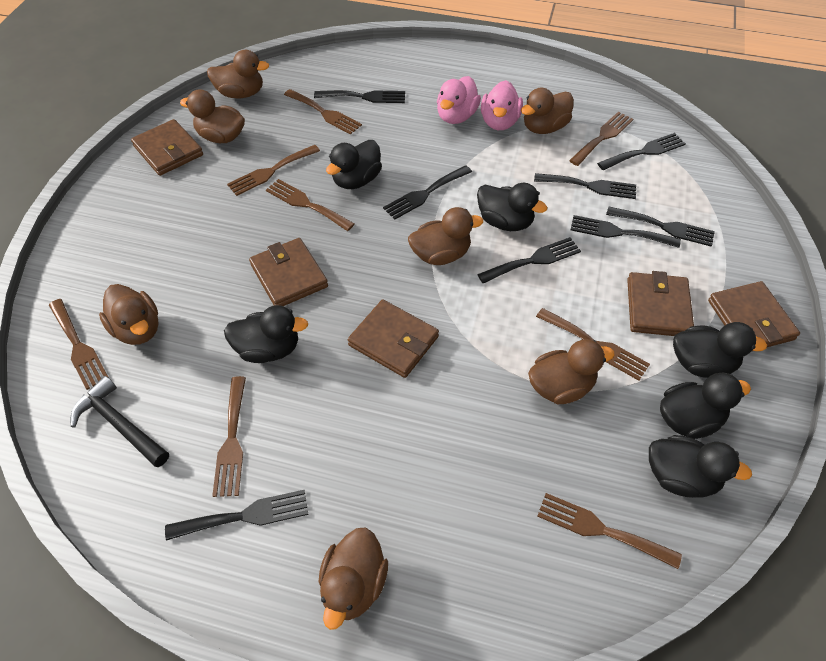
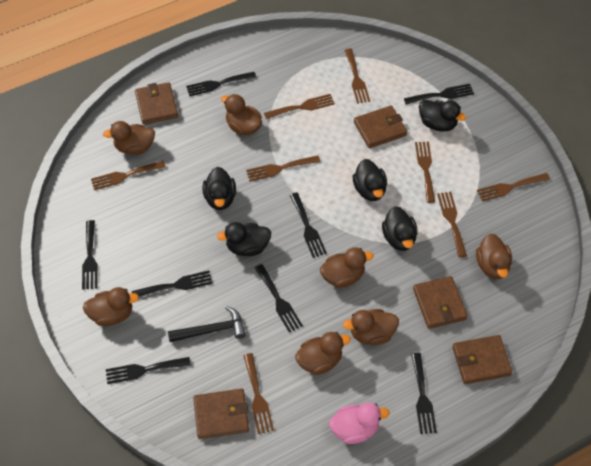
black duck: [224,305,308,363] [326,140,382,189] [477,183,547,231] [649,435,752,498] [660,373,751,439] [673,322,767,378] = 6 -> [203,167,236,210] [217,222,271,256] [353,159,387,201] [382,206,418,251] [419,100,466,132] = 5
pink duck: [437,76,481,124] [481,80,523,130] = 2 -> [329,402,390,444] = 1

